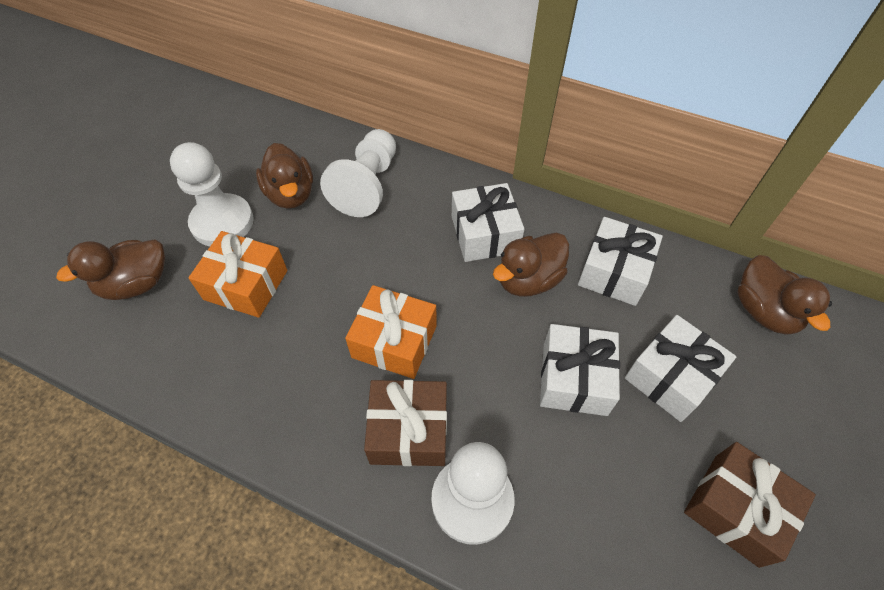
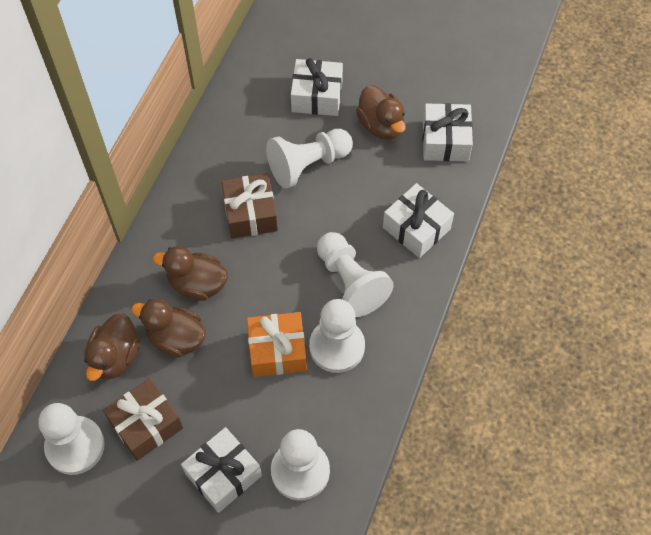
orange gift: [188,231,287,318] [345,285,437,379] = 2 -> [247,312,307,377] = 1
white pawn: [170,142,254,246] [320,129,396,217] [431,442,515,545] = 3 -> [38,403,105,475] [266,129,353,189] [271,429,330,501] [309,299,365,373] [317,232,394,317] = 5

